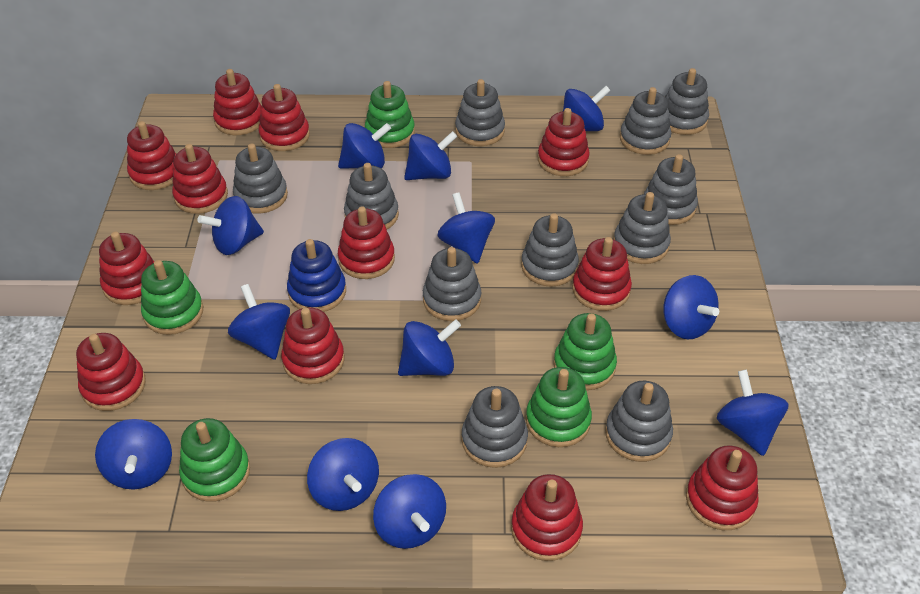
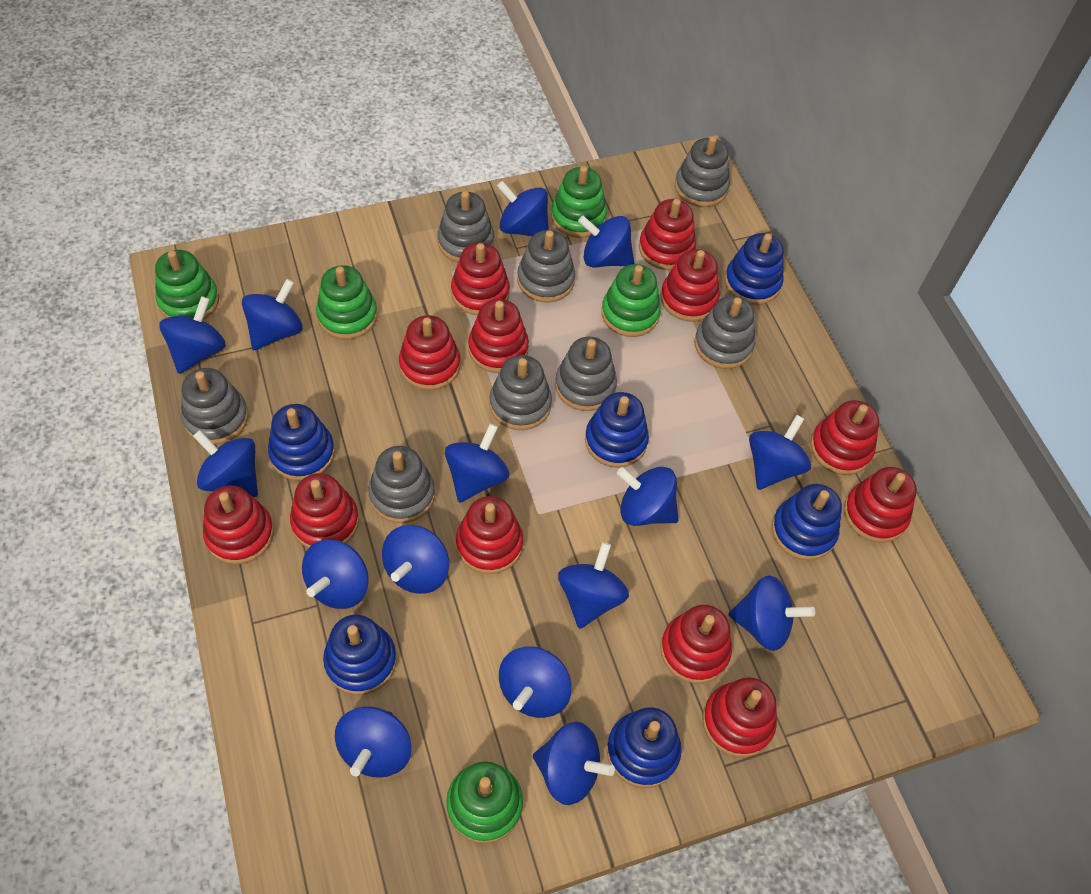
blue spinning top: [95,419,172,490] [198,196,264,255] [228,284,290,360] [307,438,379,511] [338,123,391,169] [373,474,446,549] [398,319,461,376] [404,131,457,180] [437,192,495,264] [563,86,611,131] [663,275,719,339] [717,370,789,456] = 12 -> [159,296,226,374] [193,430,258,497] [242,279,303,350] [302,539,369,609] [335,706,411,778] [382,525,449,594] [445,424,509,503] [497,181,549,236] [499,646,572,718] [533,722,615,805] [558,542,629,629] [578,216,634,268] [617,467,678,526] [728,575,815,651] [749,415,811,490] = 15
blue stacking toy: [287,239,346,312] = 1 -> [268,404,335,481] [323,615,397,695] [585,392,649,468] [606,707,682,788] [725,233,784,305] [772,484,842,560] = 6
grey stacking toy: [233,144,288,214] [344,163,399,229] [423,247,482,321] [455,79,505,146] [461,386,528,468] [521,214,579,287] [605,381,673,462] [614,192,671,264] [620,87,671,155] [644,154,698,225] [665,68,709,135] = 11 -> [181,368,248,445] [368,446,435,523] [437,191,494,262] [490,355,552,430] [517,230,575,303] [555,336,617,411] [675,136,730,207] [694,296,755,369] = 8

